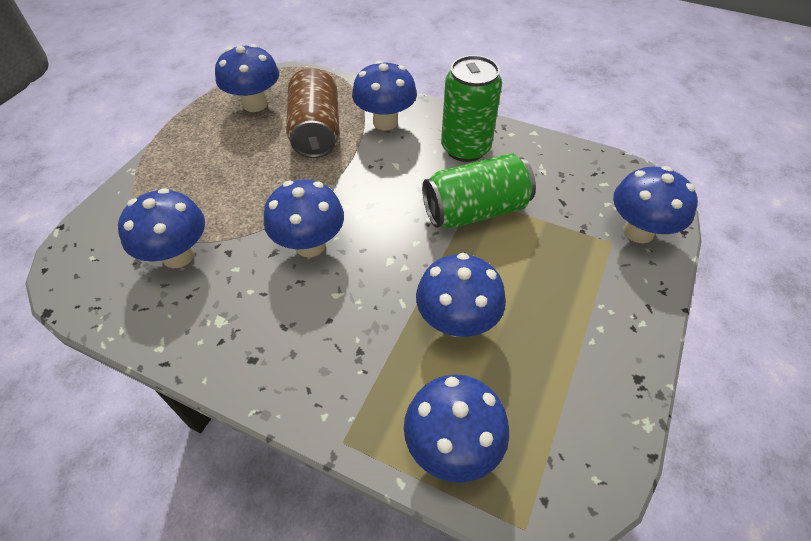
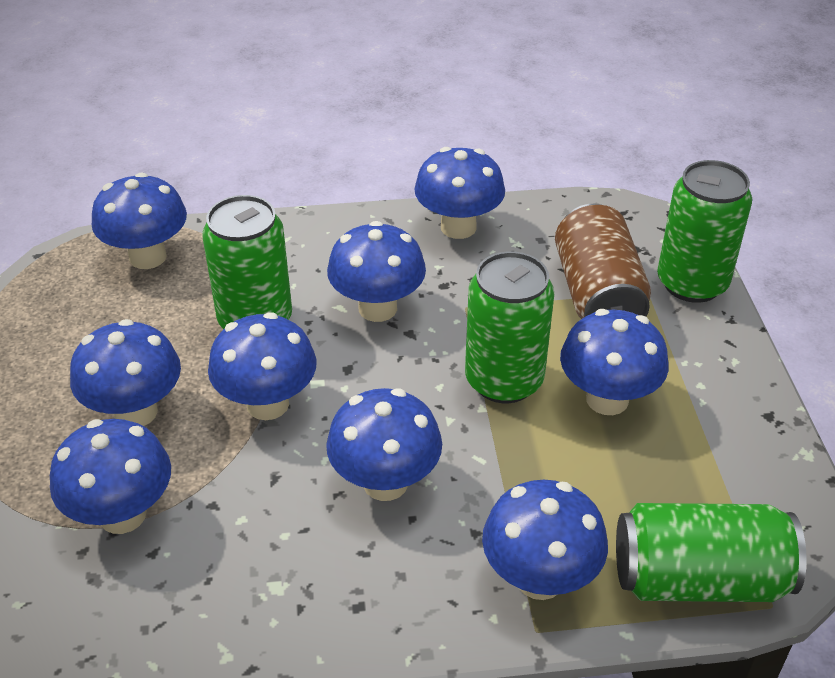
blue mushroom: [118,188,205,268] [215,44,279,112] [264,179,344,257] [352,60,417,130] [404,374,509,483] [416,253,506,337] [613,166,698,243] = 7 -> [50,419,171,534] [70,319,181,426] [92,172,187,269] [208,312,317,420] [326,388,442,501] [327,221,426,322] [414,147,505,239] [482,480,608,600] [560,309,669,415] = 9
green can: [422,153,536,229] [441,55,502,162] = 2 -> [202,195,292,329] [465,251,554,403] [616,503,807,602] [657,160,752,303] = 4

